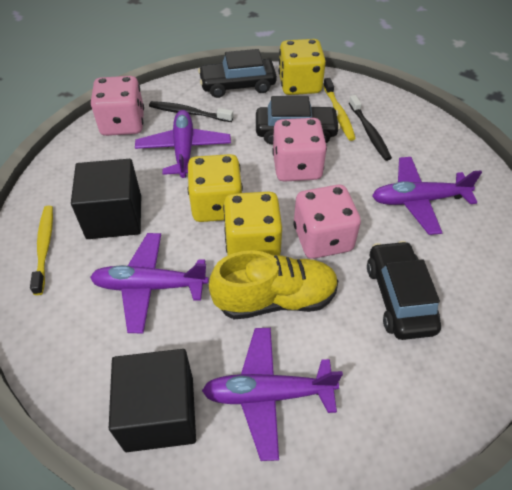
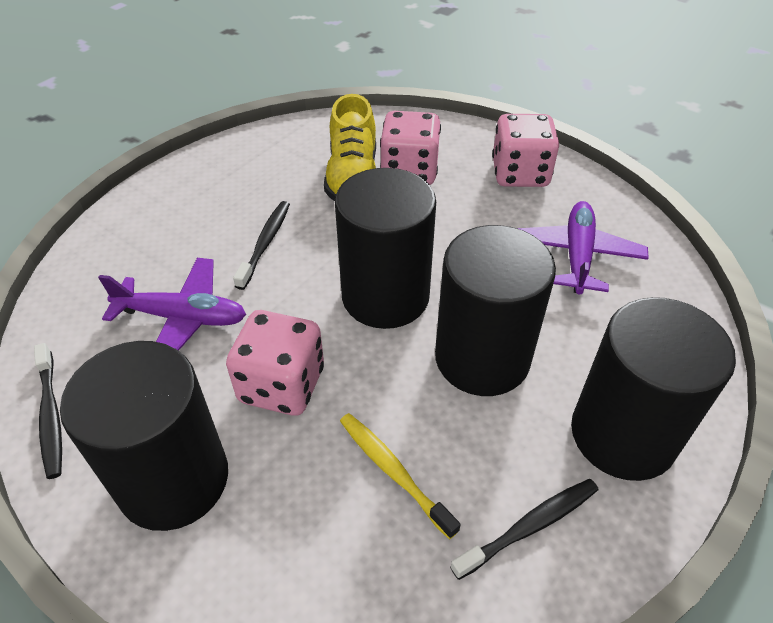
black car: [198,49,277,98] [256,96,340,144] [367,241,441,340] = 3 -> none = 0
black cube: [71,159,141,239] [109,349,196,452] = 2 -> none = 0
black cylinder: none = 0 -> [60,341,228,531] [335,168,436,329] [435,225,556,396] [571,297,736,481] = 4
black toothbrush: [149,101,233,122] [349,95,392,161] = 2 -> [34,343,62,479] [233,201,290,290] [450,479,598,580] = 3
purple plane: [90,233,208,334] [135,110,231,178] [202,328,343,461] [372,157,482,235] = 4 -> [98,258,246,351] [517,201,649,294] = 2
yellow dice: [188,154,243,222] [223,192,282,255] [279,39,326,95] = 3 -> none = 0
yellow toothbrush: [30,206,53,295] [323,78,356,141] = 2 -> [340,413,461,539] = 1

